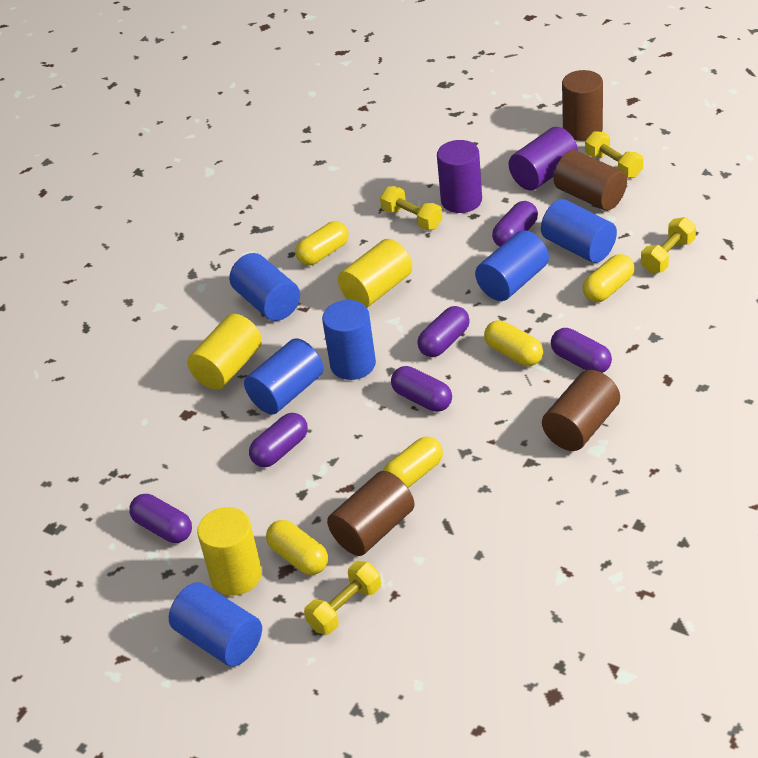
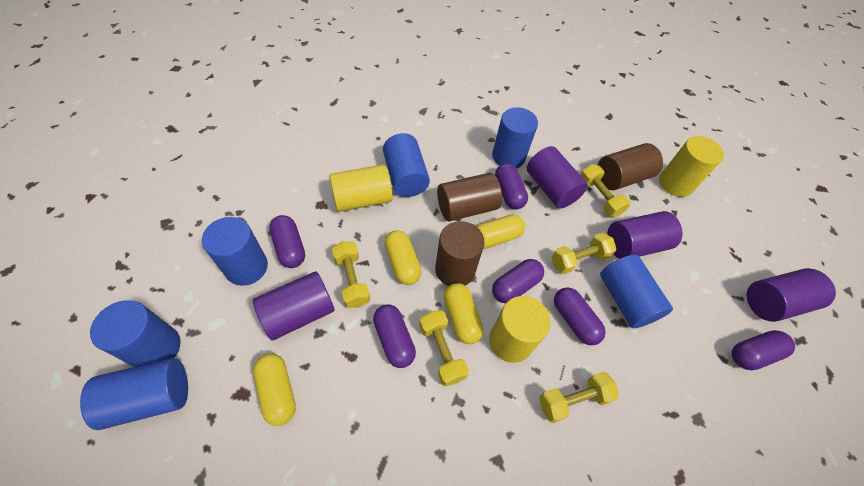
brown cylinder: [327,471,414,556] [542,370,620,451] [554,150,627,211] [562,70,603,141] = 4 -> [435,221,484,286] [437,173,502,221] [598,143,663,190] = 3
purple cylinder: [437,140,482,213] [509,127,578,190] = 2 -> [253,271,335,341] [527,146,588,209] [607,211,683,259] [746,268,836,322] = 4
yellow capsule: [266,520,328,575] [295,221,349,265] [383,436,443,488] [484,320,543,366] [583,254,635,302] = 5 -> [253,354,296,426] [384,230,422,285] [444,283,483,344] [476,214,525,249] = 4
yellow dumbbell: [304,561,381,635] [380,186,443,230] [585,131,643,178] [641,217,696,273] = 4 -> [332,241,370,308] [419,310,469,386] [539,372,619,423] [552,232,616,274] [580,164,631,217] = 5

